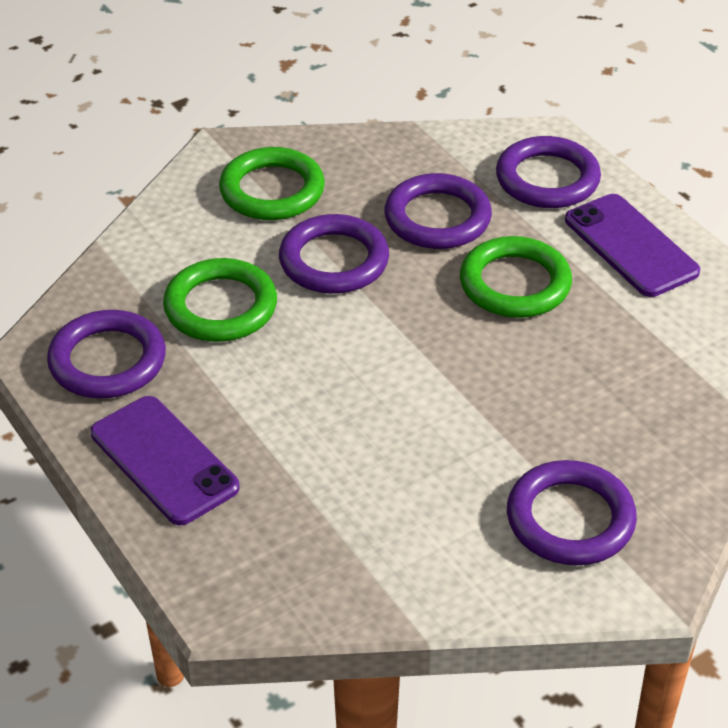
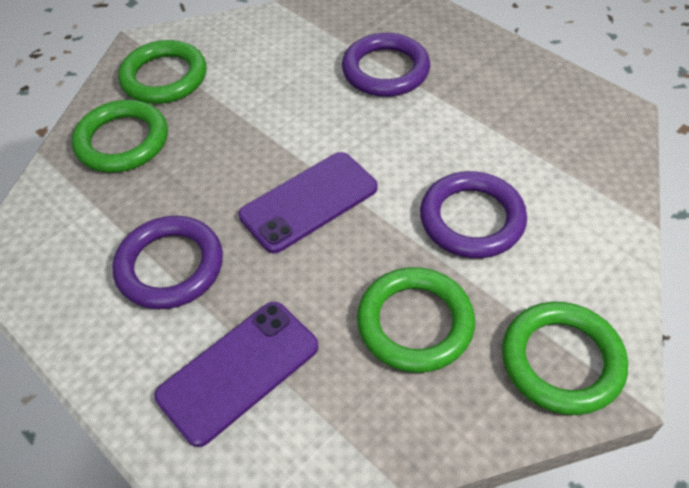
green ring: [163,258,277,342] [219,147,325,220] [460,236,572,318] = 3 -> [72,100,168,173] [118,40,206,104] [357,267,475,373] [502,301,628,415] = 4
purple ring: [47,310,166,399] [279,214,389,294] [384,173,492,249] [496,136,601,208] [507,460,637,566] = 5 -> [112,216,223,309] [342,33,430,97] [420,171,527,258] = 3

